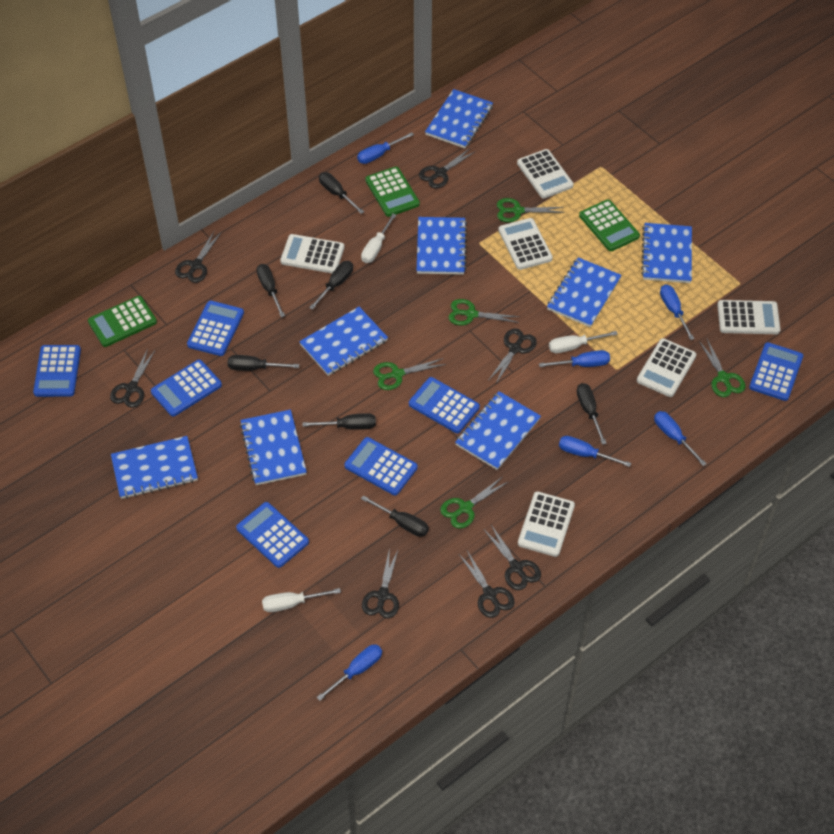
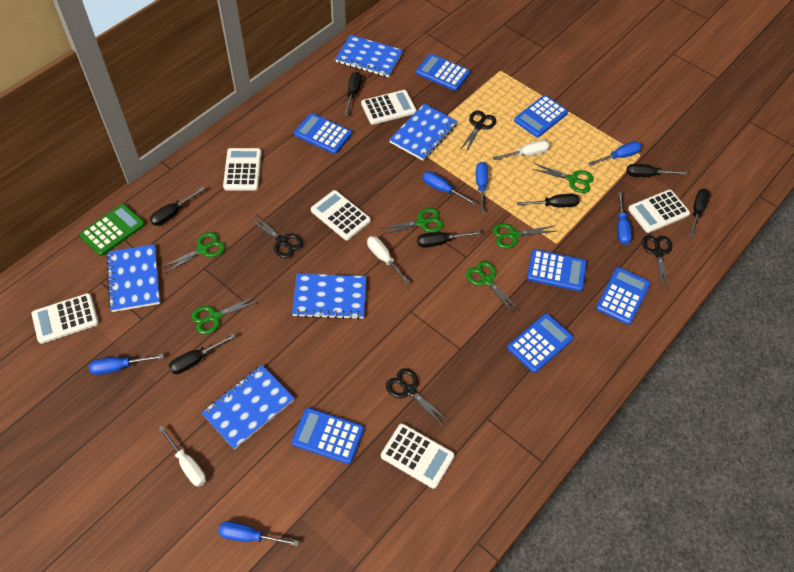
black scissors: [110,349,155,408] [175,232,221,283] [362,547,399,618] [419,148,476,188] [459,551,515,618] [484,525,541,590] [488,328,537,383] = 7 -> [249,214,303,258] [386,369,449,426] [459,110,496,153] [642,235,672,291] = 4
blue notebook: [111,436,198,499] [240,410,307,485] [299,307,388,376] [417,217,467,275] [425,89,493,148] [455,391,541,470] [547,257,621,327] [641,223,692,283] = 8 -> [106,244,160,312] [201,365,294,450] [292,274,366,320] [335,35,403,77] [389,104,458,161] = 5
green calculator: [88,296,157,347] [365,167,420,217] [579,199,640,251] = 3 -> [80,204,145,256] = 1
green scissors: [373,358,446,390] [440,476,508,529] [448,299,520,325] [497,198,564,222] [699,339,745,397] = 5 -> [160,232,225,274] [191,295,260,334] [379,208,443,235] [466,261,519,314] [493,223,556,248] [532,163,594,193] = 6

